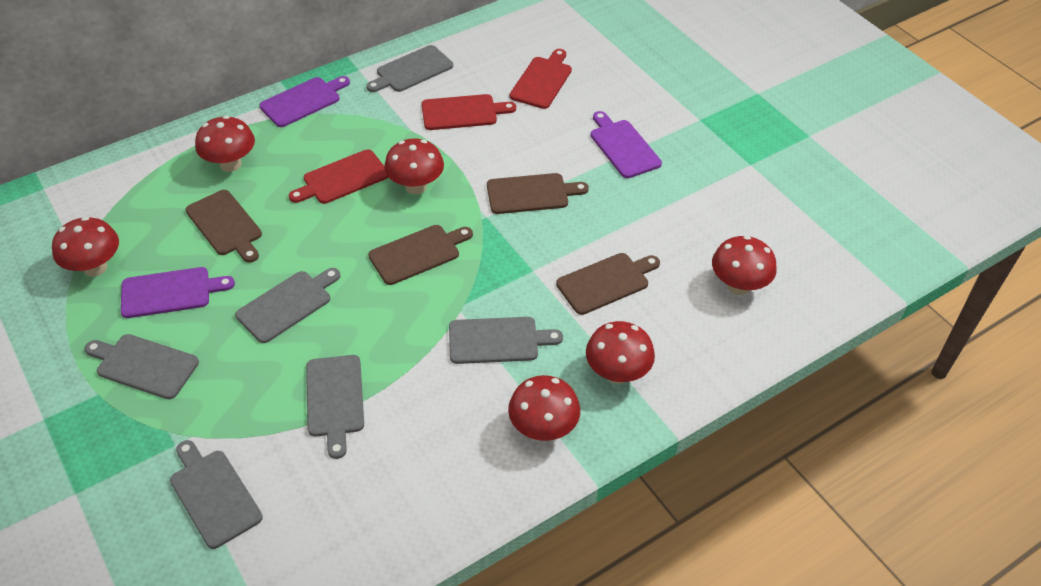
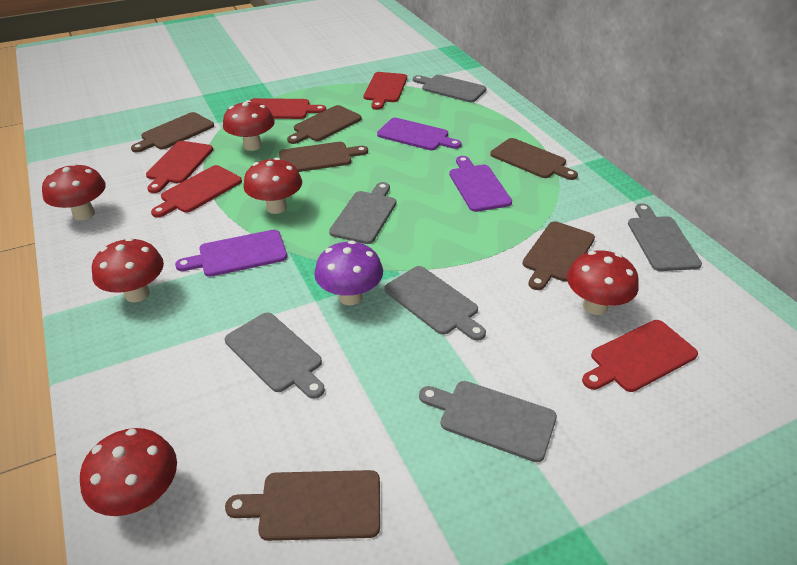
brown cutting board: [185,190,262,263] [368,225,473,285] [487,173,589,214] [556,253,660,315] = 4 -> [131,112,214,153] [225,470,380,541] [279,142,368,172] [287,105,362,144] [490,138,578,180] [522,221,595,290] = 6
purple mushroom: none = 0 -> [314,241,383,305] = 1
red cutting board: [289,149,388,204] [421,94,516,130] [510,49,572,109] = 3 -> [146,141,213,193] [151,165,242,217] [250,98,326,119] [364,72,407,110] [582,320,698,392] = 5

